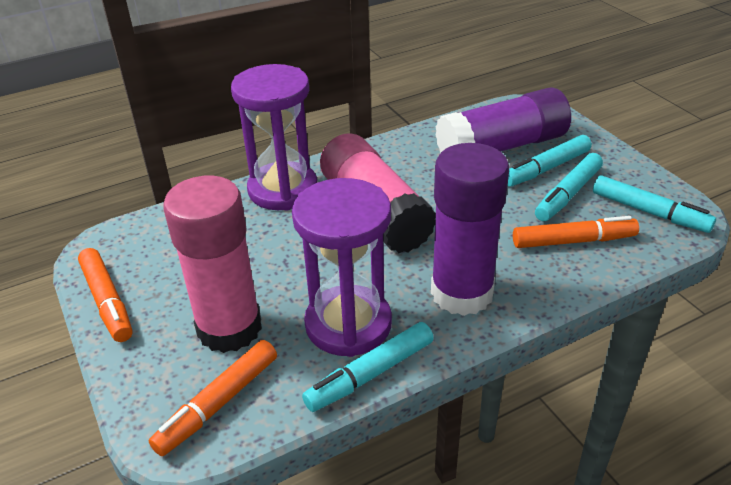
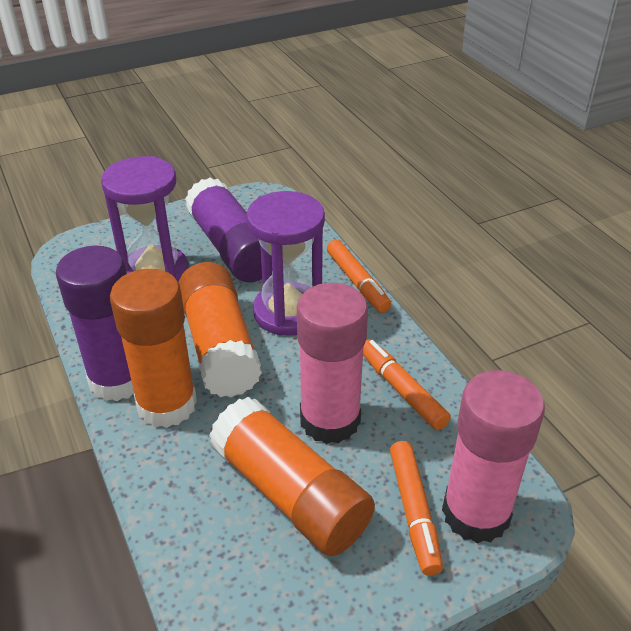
orange glue stick: none = 0 -> [110,269,197,428] [178,262,262,397] [209,397,375,556] = 3
turquoise marker: [302,322,434,412] [508,135,592,187] [535,153,603,221] [593,175,716,233] = 4 -> none = 0

